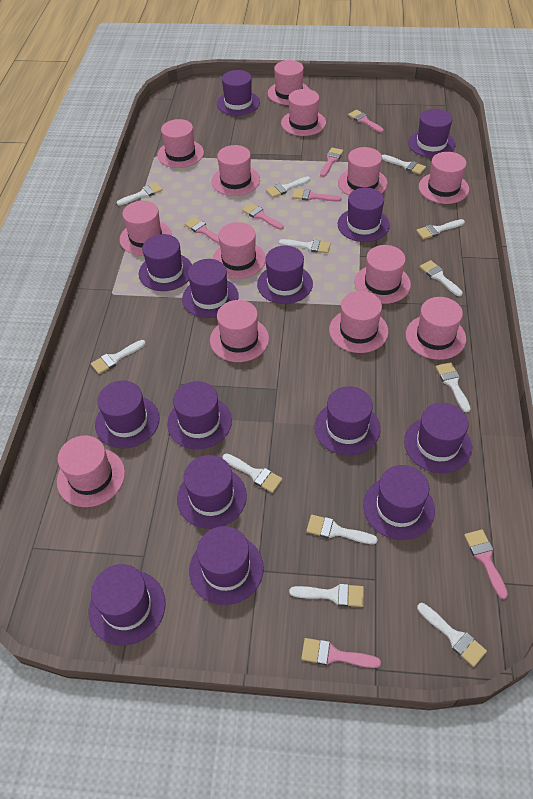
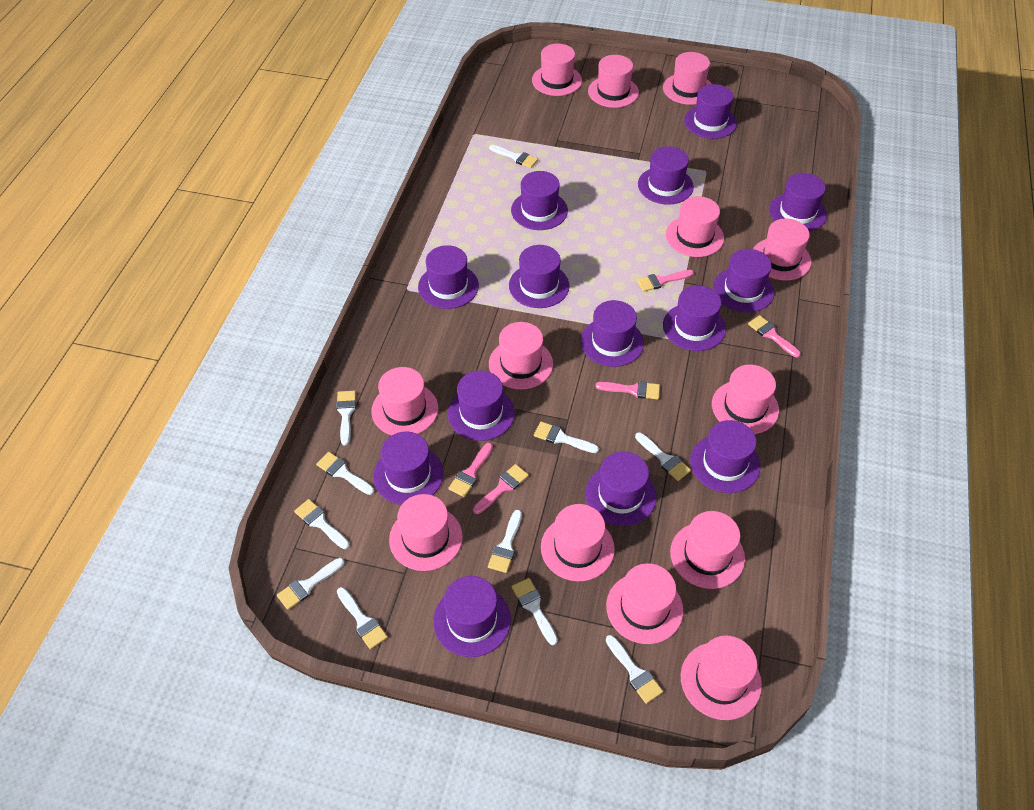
pink brush: [185,217,220,244] [242,203,284,230] [292,189,341,202] [301,638,381,668] [320,148,343,177] [348,110,384,133] [464,529,508,599] = 7 -> [448,442,493,497] [473,464,529,514] [596,381,660,400] [637,270,694,292] [748,315,801,358] = 5
white brush: [91,340,146,374] [117,183,163,206] [223,454,283,493] [266,176,310,198] [279,239,331,253] [289,584,364,607] [306,515,378,544] [382,155,426,175] [416,219,465,239] [417,603,487,667] [420,260,463,296] [436,362,471,413] = 12 -> [277,558,345,610] [294,499,350,549] [316,452,374,495] [336,391,356,445] [337,587,388,649] [488,510,522,573] [489,145,538,168] [511,578,558,645] [534,421,599,453] [606,635,663,704] [635,432,691,481] = 11

